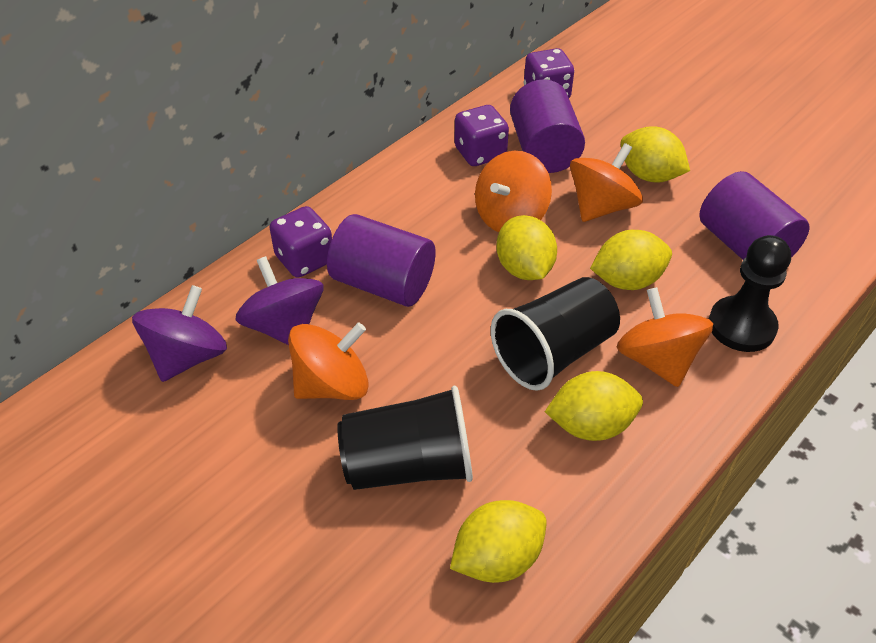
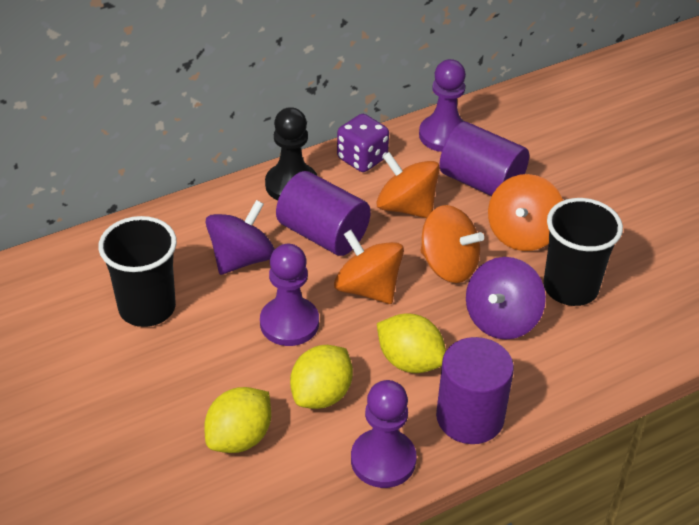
purple dice: [270,206,332,278] [454,105,509,166] [524,48,574,98] = 3 -> [337,114,389,172] = 1
purple pawn: none = 0 -> [260,244,319,346] [351,380,417,488] [419,59,466,152] = 3
yellow lemon: [450,500,547,583] [496,215,557,280] [545,371,643,441] [590,230,672,290] [620,126,690,183] = 5 -> [204,387,271,453] [290,345,353,409] [377,314,446,373] = 3

